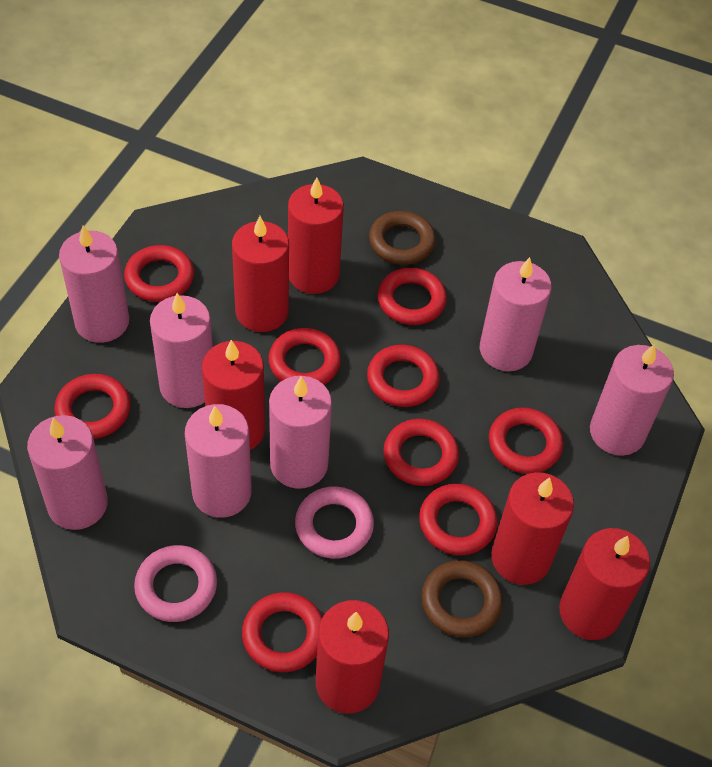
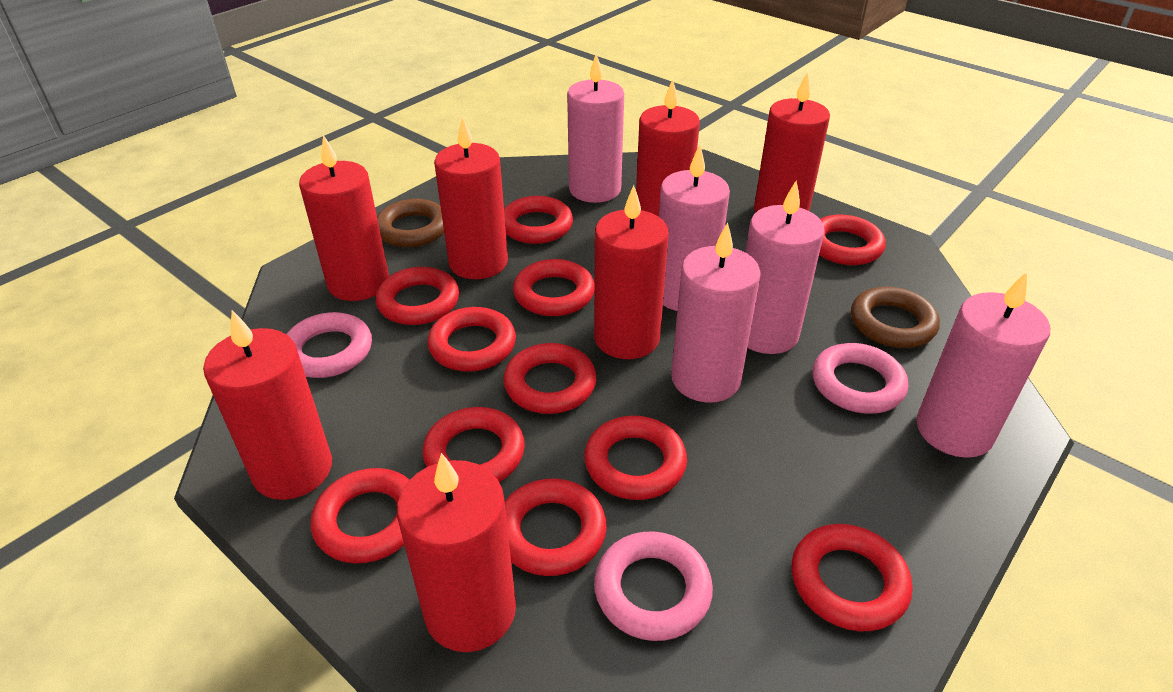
pink candle: [27,415,108,530] [59,226,129,343] [150,293,213,408] [185,404,252,518] [269,376,332,489] [480,257,552,371] [590,344,674,456] = 7 -> [567,54,624,203] [659,145,730,311] [671,222,761,403] [745,181,825,354] [916,272,1050,458] = 5
pink ring: [134,545,217,622] [295,486,374,559] = 2 -> [286,312,372,378] [594,532,713,641] [813,343,908,414] = 3
red candle: [202,340,265,450] [232,216,289,332] [288,177,344,294] [316,600,389,714] [491,472,574,585] [559,528,650,640] = 6 -> [203,310,332,500] [299,135,389,301] [397,453,516,652] [434,117,508,279] [594,185,669,359] [636,79,700,216] [754,72,830,213] = 7
red ring: [54,374,131,439] [124,245,194,302] [242,592,323,672] [269,328,341,385] [367,345,440,407] [378,268,447,325] [383,419,459,486] [419,484,497,555] [489,408,563,474] = 9 -> [311,468,409,563] [376,267,459,325] [423,407,525,482] [427,307,516,372] [503,343,596,414] [504,196,573,244] [505,479,607,576] [513,259,595,316] [584,416,687,500] [792,524,912,631] [819,215,886,265] = 11

